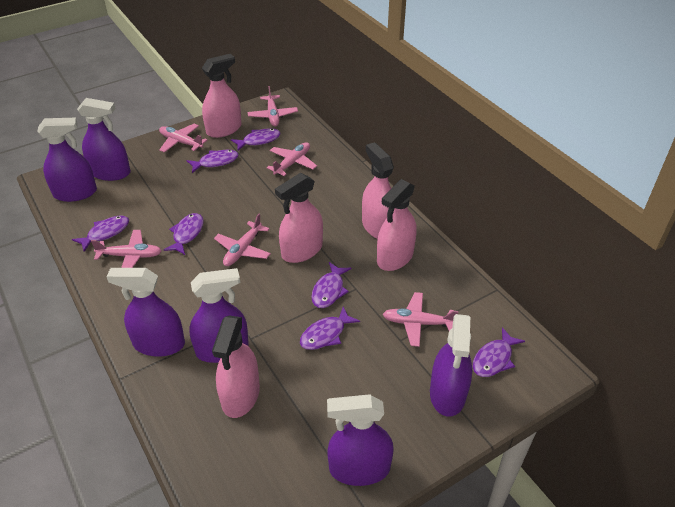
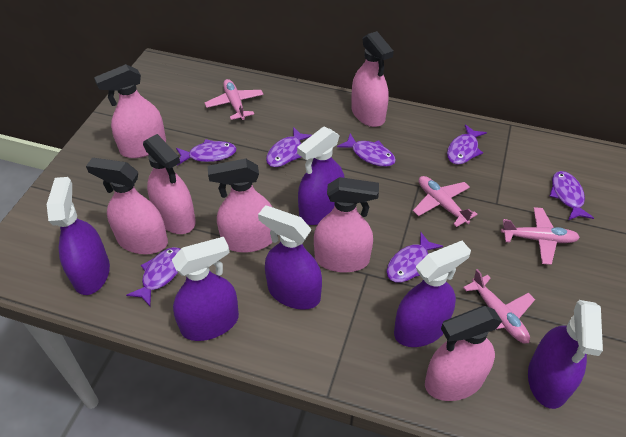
pink plane: [91,230,162,268] [159,124,208,153] [214,214,271,266] [248,86,298,127] [267,142,317,176] [383,292,459,347] = 6 -> [205,79,264,120] [413,176,478,227] [463,269,535,343] [501,207,580,265] = 4
pink spray bottle: [202,54,242,138] [212,315,260,418] [275,173,323,263] [362,142,394,239] [377,179,417,271] = 5 -> [86,158,168,254] [94,64,166,158] [143,134,196,234] [208,159,272,253] [314,177,379,272] [351,31,394,127] [425,306,502,401] = 7

